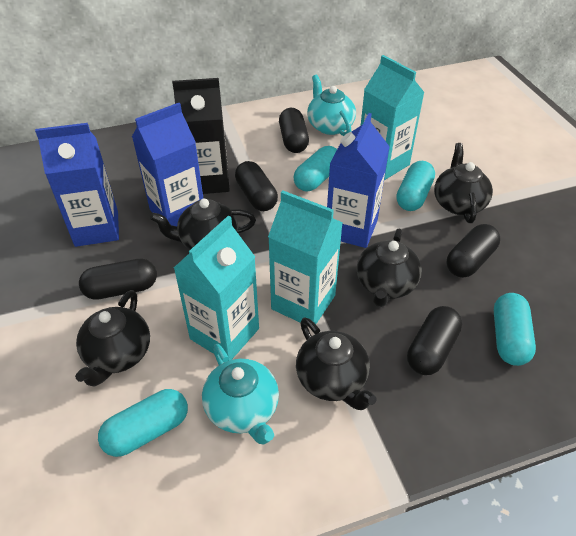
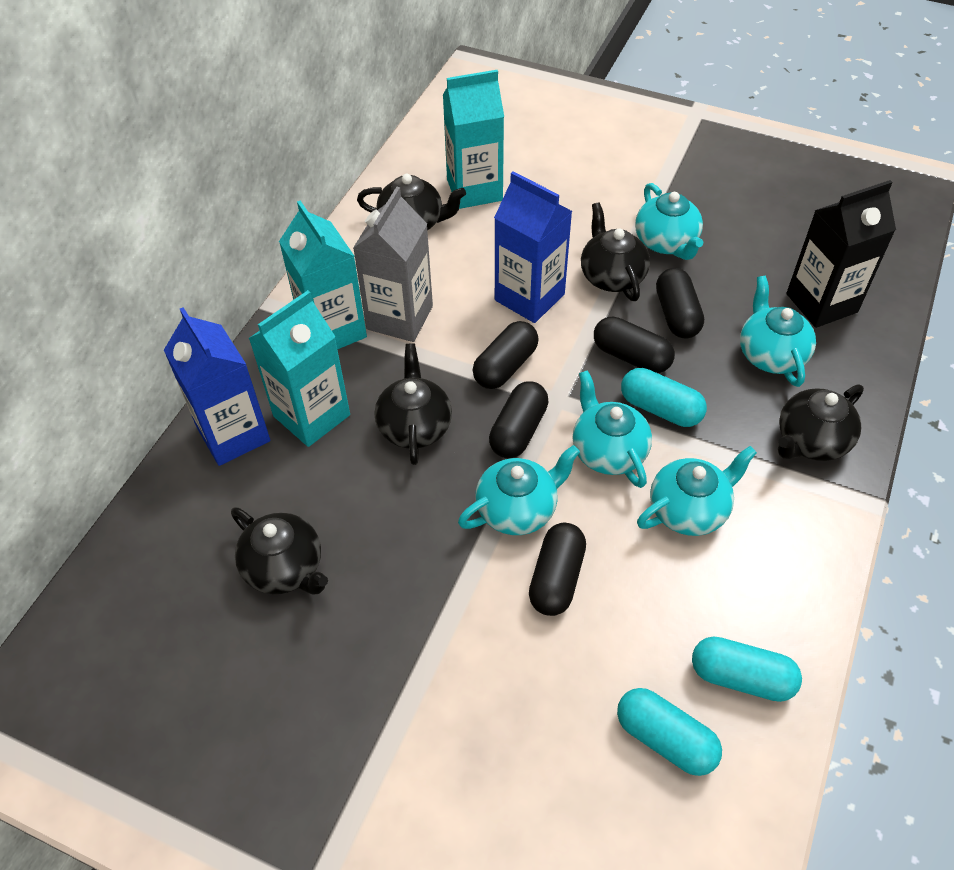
blue carton: [35,123,119,247] [132,103,204,226] [327,113,390,248] = 3 -> [164,307,270,466] [494,171,573,323] = 2
grey carton: none = 0 -> [353,187,433,342] = 1
turquoise capsule: [98,389,188,457] [293,146,337,191] [396,161,435,211] [494,293,536,366] = 4 -> [617,688,722,776] [621,368,707,427] [692,636,802,702] = 3
turquoise teapot: [202,344,279,445] [307,75,356,136] = 2 -> [458,445,580,535] [573,370,652,488] [635,183,703,260] [637,446,757,536] [740,276,816,387] = 5

